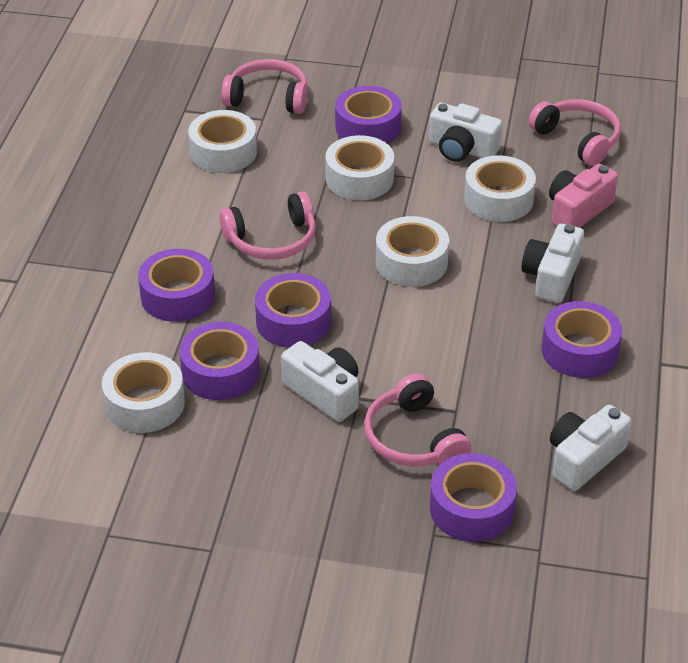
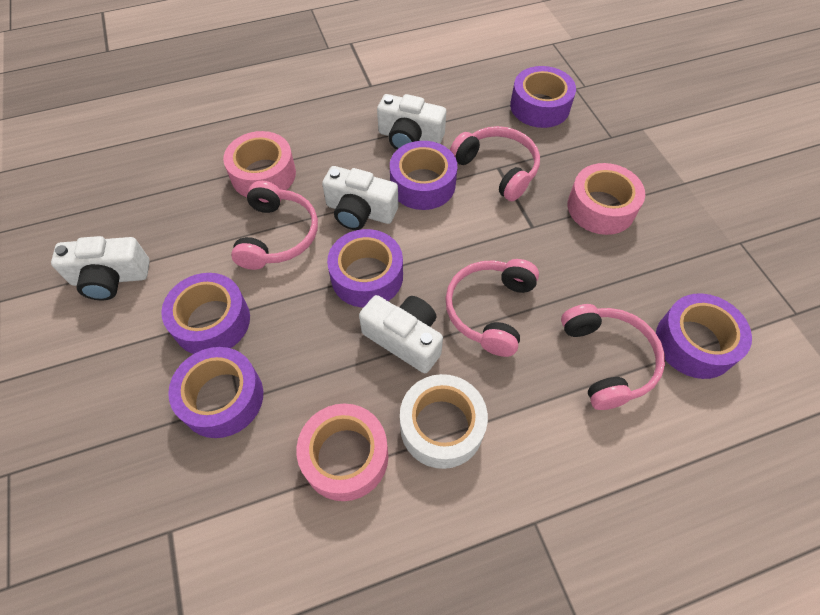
pink camera: [549,164,618,228] = 1 -> none = 0
pink tape: none = 0 -> [223,131,296,197] [296,404,388,501] [568,163,645,235] = 3
white tape: [102,352,185,433] [188,110,257,173] [325,135,394,200] [376,216,449,287] [464,155,536,222] = 5 -> [400,374,488,469] = 1

